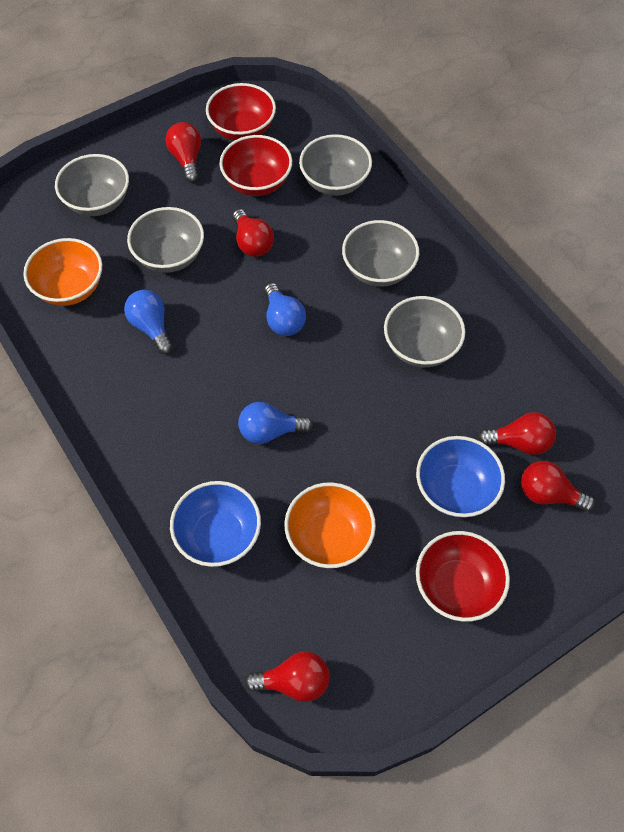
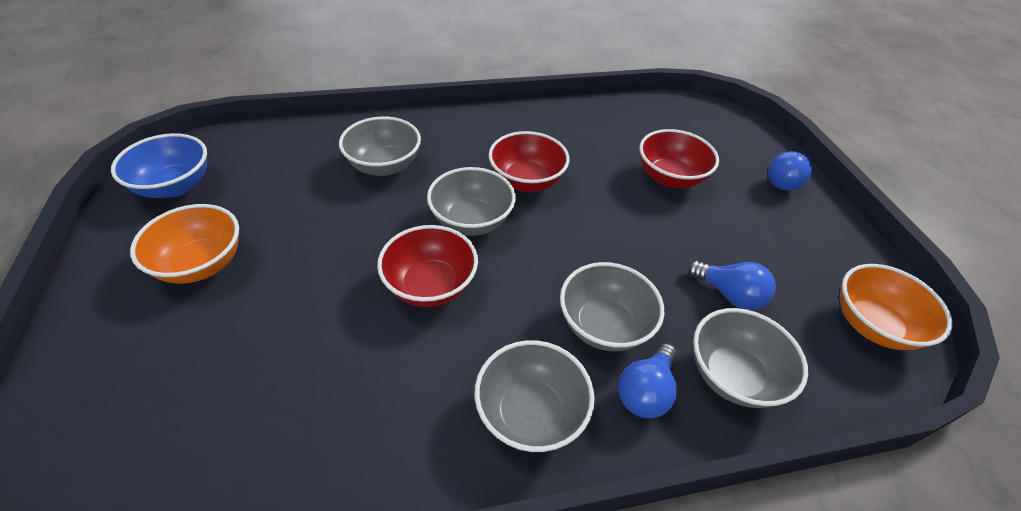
blue bowl: [170,481,261,567] [416,436,505,518] = 2 -> [111,133,207,198] = 1
red light bulb: [166,122,201,183] [233,209,274,257] [245,651,330,702] [478,412,556,455] [521,461,595,512] = 5 -> none = 0

